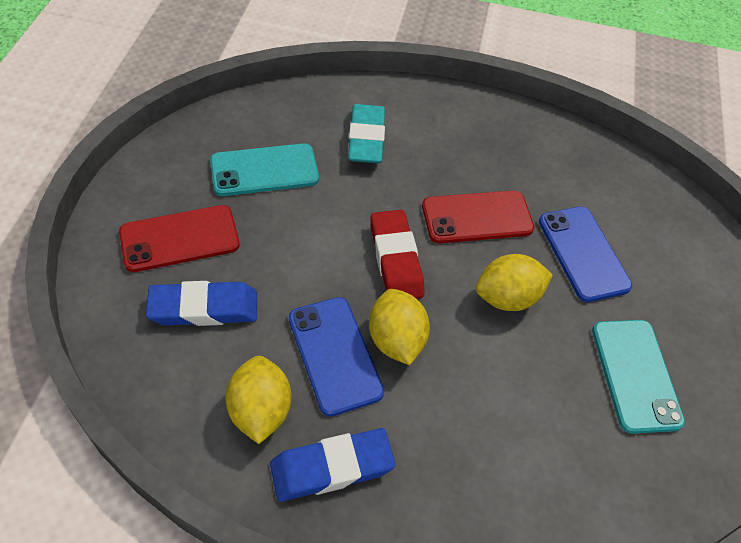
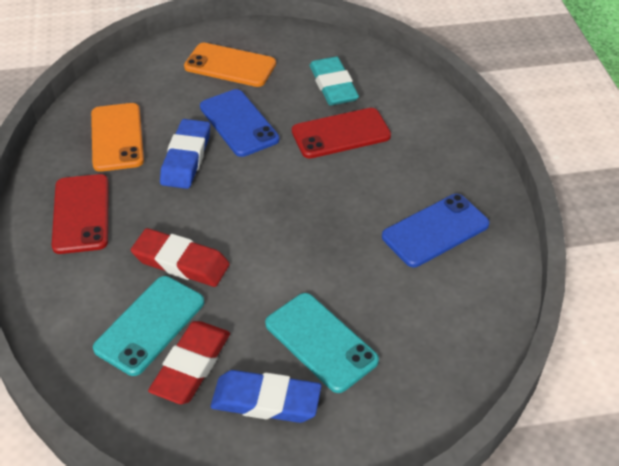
orange phone: none = 0 -> [91,103,144,172] [184,43,276,87] = 2
red eraser: [370,210,424,299] = 1 -> [131,228,230,287] [148,321,230,404] = 2
yellow lemon: [225,356,291,444] [369,289,430,365] [476,254,553,311] = 3 -> none = 0

